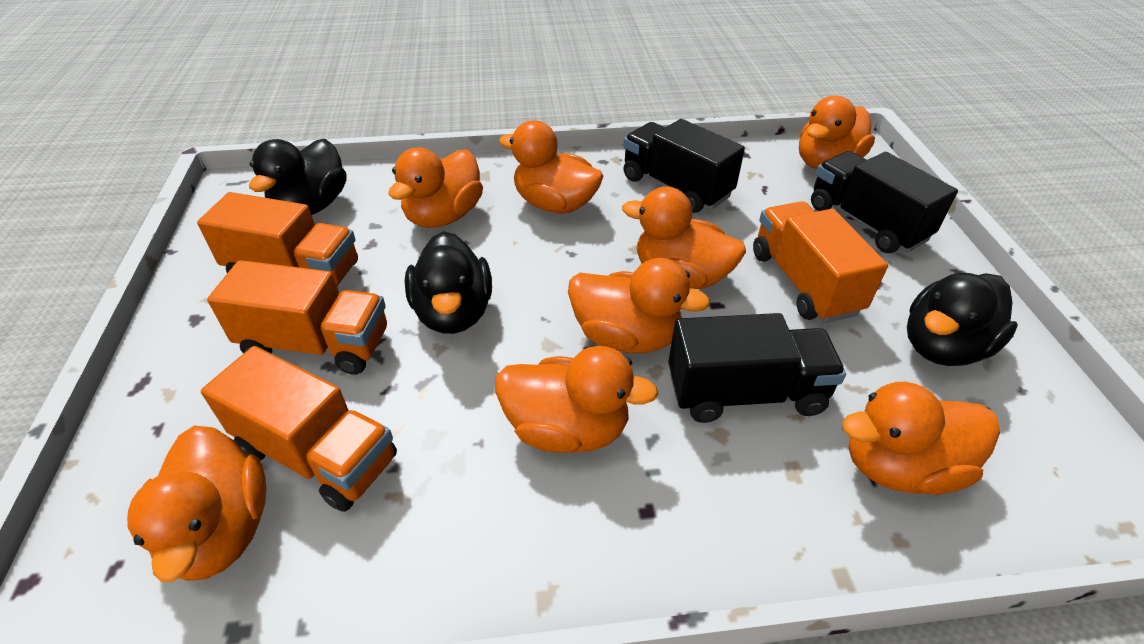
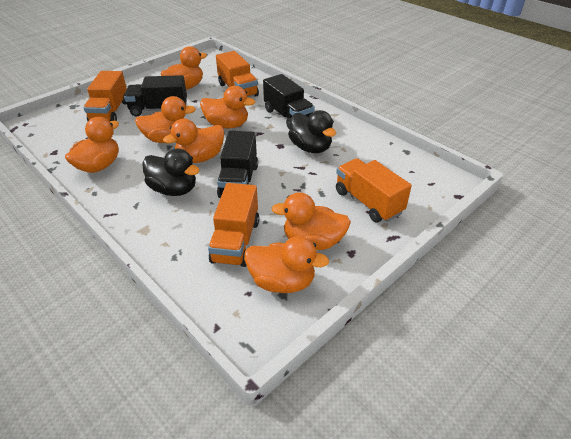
black duck: [249,139,347,215] [405,231,492,334] [907,273,1018,366] = 3 -> [142,148,200,196] [288,110,336,153] = 2
orange duck: [127,426,266,582] [388,147,483,228] [495,346,658,453] [499,121,603,214] [568,258,710,353] [622,187,746,289] [799,96,875,169] [842,382,1000,495] = 8 -> [65,117,119,173] [135,96,196,143] [161,46,207,90] [163,119,224,163] [200,86,255,129] [244,236,329,293] [271,192,351,250] = 7

